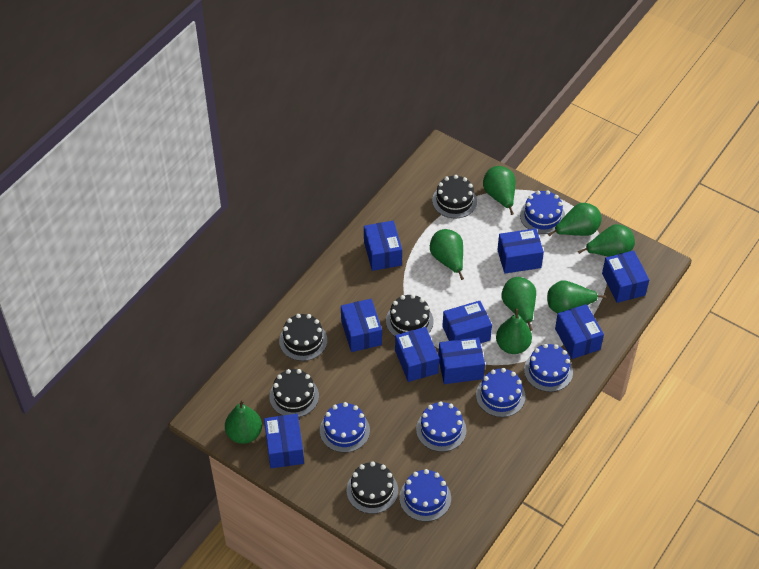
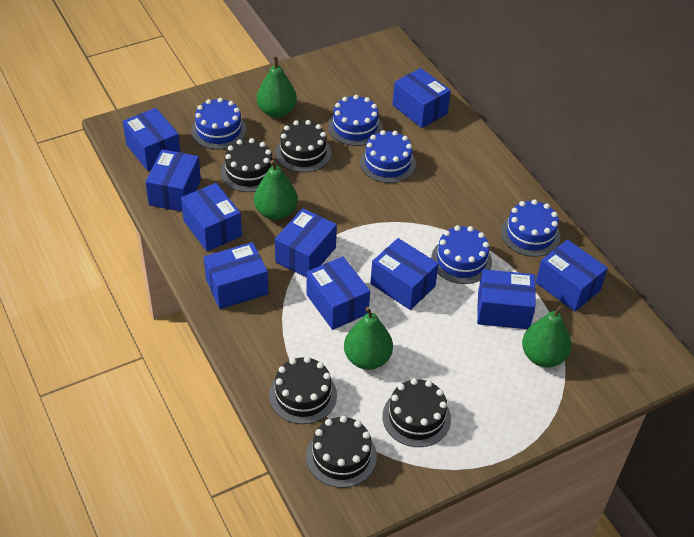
blue box: [264,414,304,468] [341,299,382,352] [364,221,402,271] [395,327,439,382] [438,337,485,384] [442,301,492,343] [497,228,544,273] [555,304,604,359] [602,250,649,303] = 9 -> [123,108,181,171] [145,149,201,212] [181,183,242,252] [204,242,268,309] [275,208,337,278] [307,256,370,330] [370,238,439,310] [392,68,451,128] [477,269,536,329] [536,239,608,312] = 10
blue cake: [320,402,370,453] [399,469,451,522] [416,401,467,452] [476,368,526,417] [520,190,565,234] [524,344,573,392] = 6 -> [191,98,247,149] [328,95,382,146] [360,130,416,183] [431,225,492,284] [501,199,560,257] = 5
green pear: [225,399,262,444] [430,229,464,280] [483,166,515,215] [496,309,532,354] [502,277,536,331] [547,280,606,314] [548,203,602,237] [578,224,635,257] = 8 -> [254,160,298,220] [257,56,297,118] [344,307,393,370] [522,304,572,367] = 4

